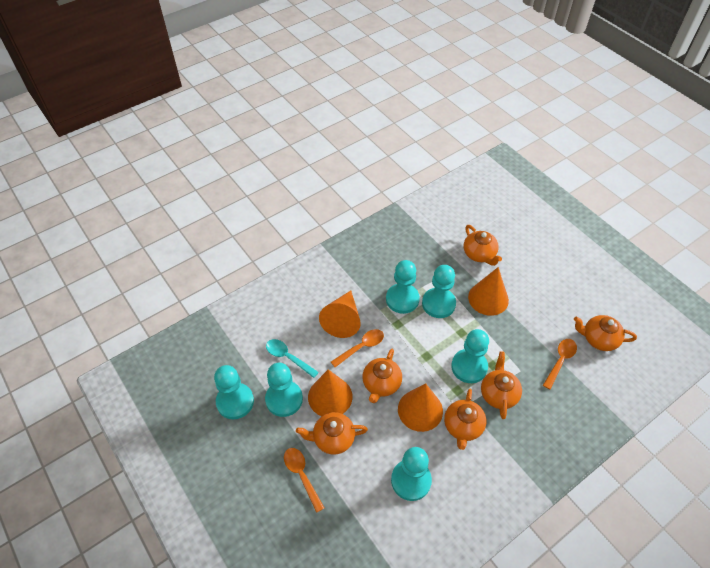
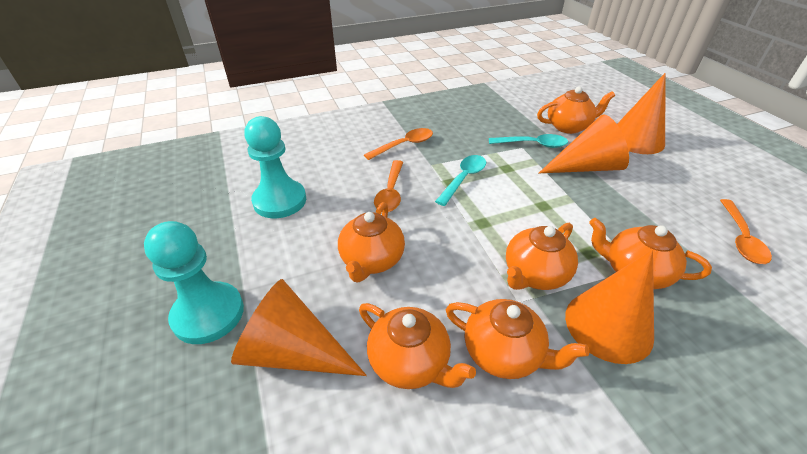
turquoise pawn: [214,365,254,419] [265,363,303,417] [386,260,420,314] [391,447,432,501] [422,265,456,318] [451,329,489,383] = 6 -> [144,221,244,344] [244,116,306,218] = 2
turquoise spoon: [266,339,319,378] = 1 -> [435,155,486,206] [489,134,568,148] = 2

